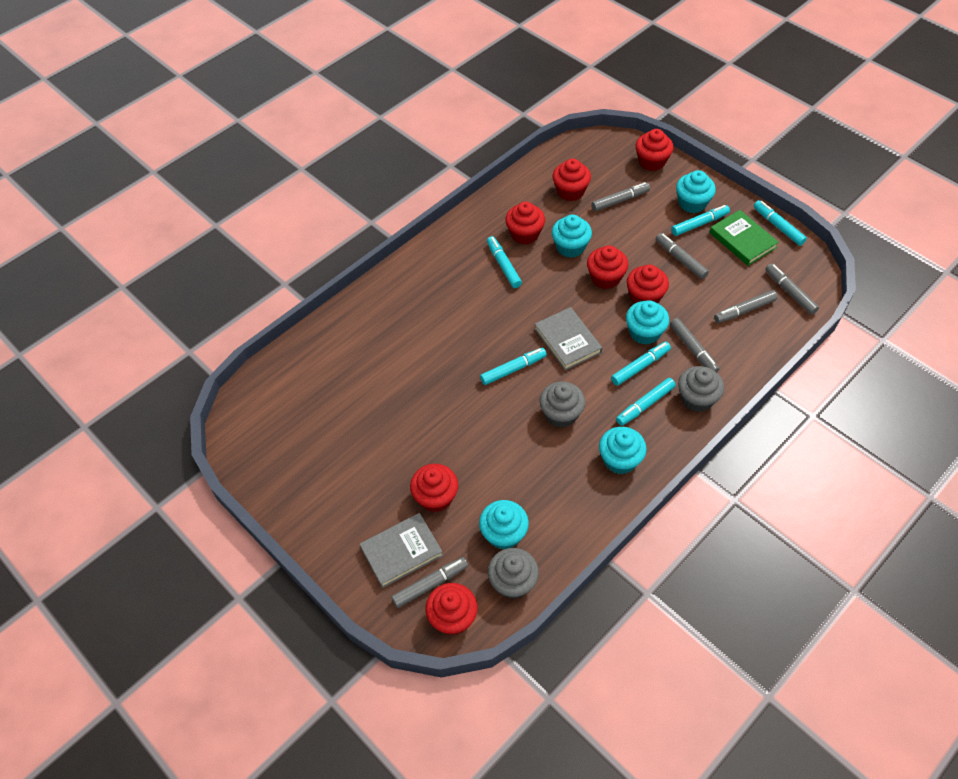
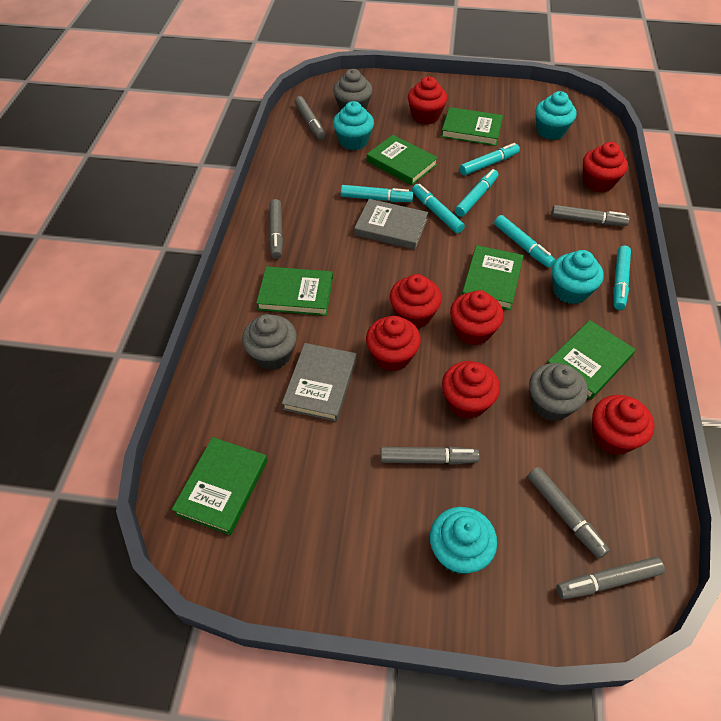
green book: [709,210,779,266] = 1 -> [172,437,267,535] [256,266,333,316] [367,135,438,186] [441,107,503,146] [462,245,524,310] [548,320,635,400] = 6
turquoise cupcake: [479,500,529,550] [552,215,592,258] [599,427,647,474] [626,300,669,345] [676,170,716,213] = 5 -> [333,101,374,150] [430,507,497,574] [535,91,577,140] [552,250,604,304] = 4

